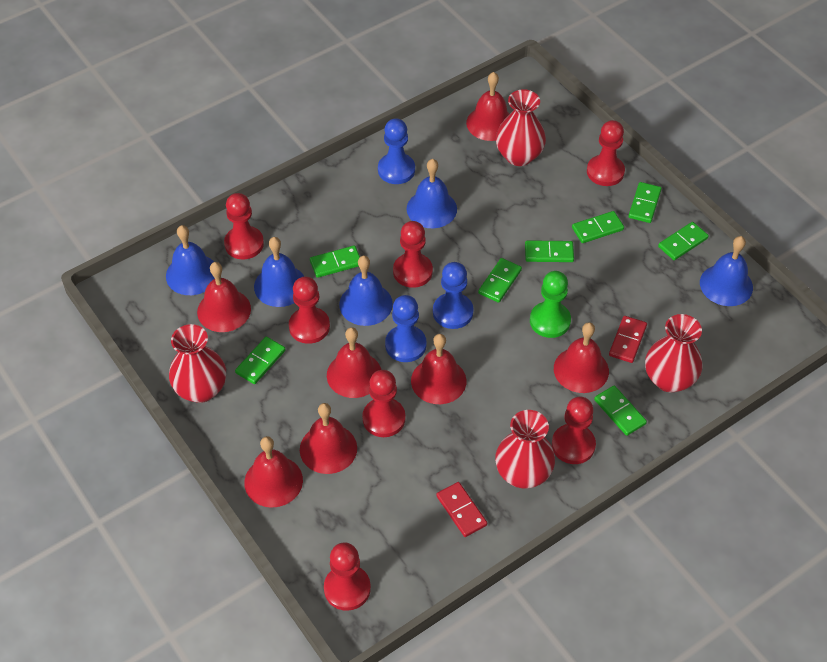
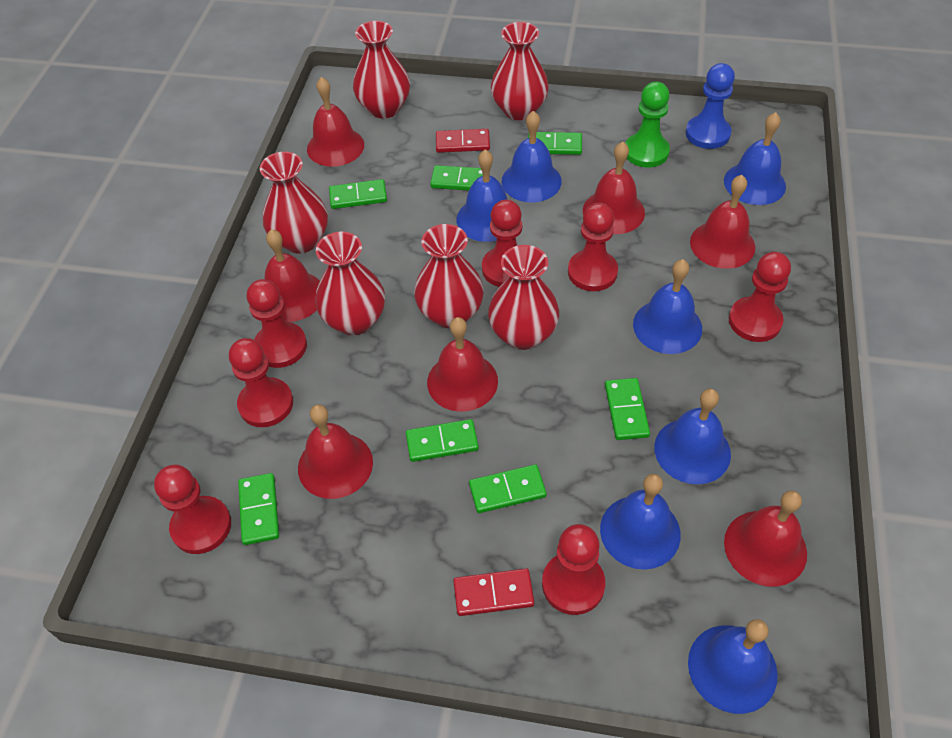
blue bell: [166,225,215,295] [254,237,305,307] [339,256,393,326] [407,159,457,228] [700,236,753,306] = 5 -> [457,149,507,242] [502,111,562,203] [600,474,681,570] [633,259,702,354] [654,388,731,484] [688,619,778,714] [724,112,786,205] = 7
blue pawn: [378,118,415,184] [385,295,427,362] [433,262,474,329] = 3 -> [686,63,735,149] = 1
green domino: [235,337,286,384] [310,245,360,278] [478,258,522,303] [525,240,574,262] [572,211,624,243] [594,386,647,436] [629,182,662,223] [658,222,709,260] = 8 -> [238,473,279,545] [329,179,387,209] [406,419,479,462] [430,165,483,191] [469,464,546,513] [528,132,582,155] [605,378,650,440] = 7
red vase: [169,324,226,403] [495,410,555,489] [496,89,546,166] [645,314,703,393] = 4 -> [260,152,328,253] [315,232,385,335] [353,21,410,118] [414,224,484,328] [488,245,559,350] [491,22,549,120] = 6

